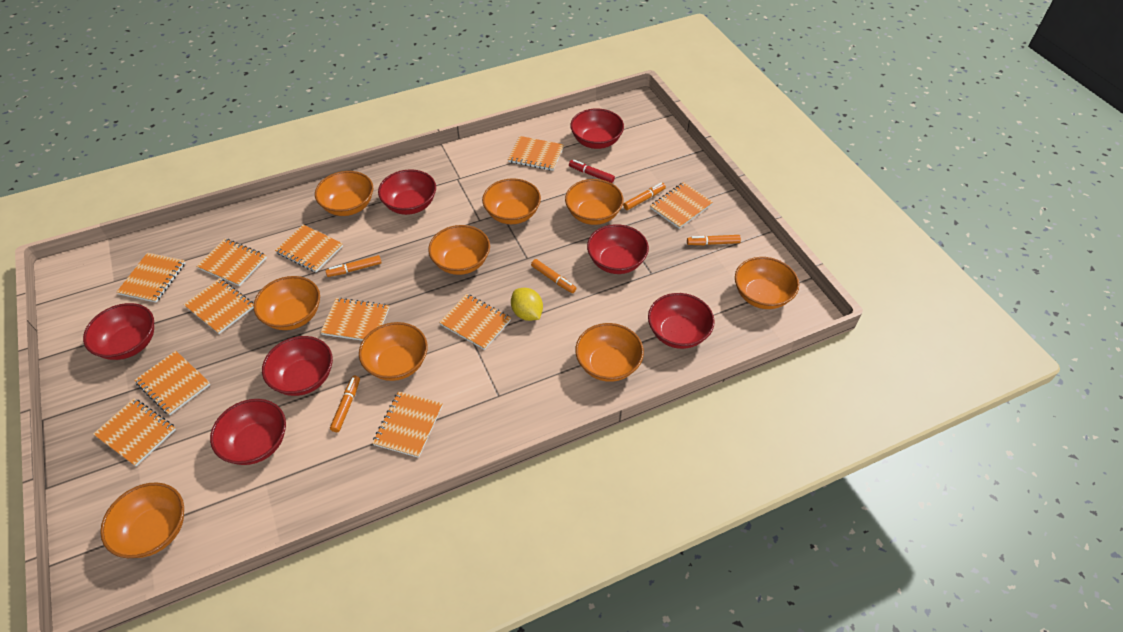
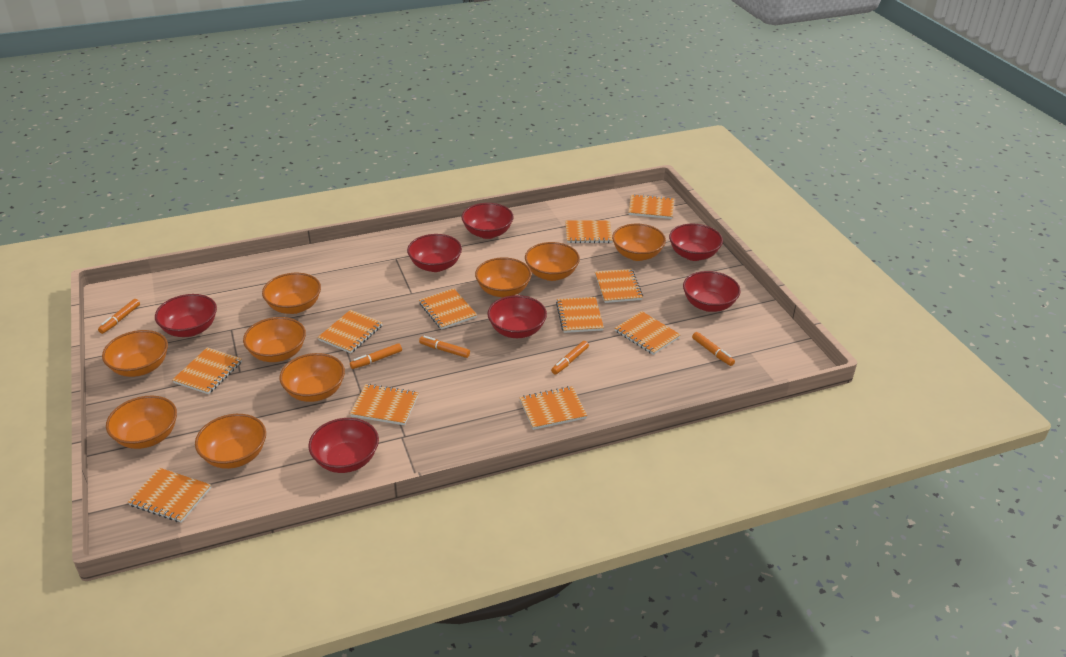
red marker: [569,160,615,183] = 1 -> none = 0
yellow lemon: [511,288,543,321] = 1 -> none = 0

